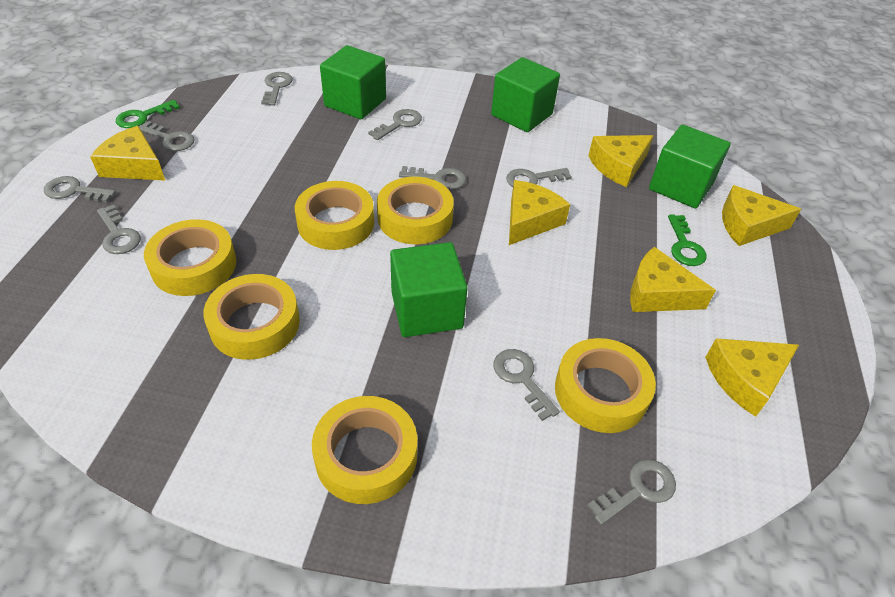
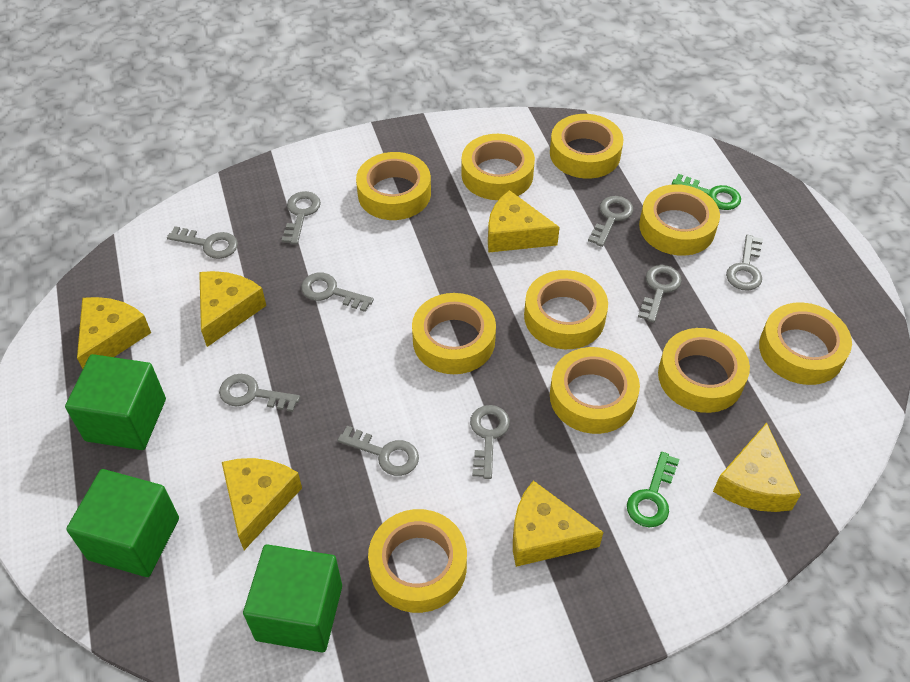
green cube: [320,45,386,119] [390,242,468,337] [491,57,560,132] [649,125,730,208] = 4 -> [65,354,166,450] [66,469,179,577] [243,544,342,652] = 3
yellow tape: [144,219,236,296] [203,274,300,360] [295,181,374,250] [312,396,417,504] [377,177,454,244] [555,338,656,433] = 6 -> [356,152,431,220] [368,509,467,613] [412,293,496,374] [461,134,535,200] [524,270,608,349] [550,114,624,179] [550,347,640,434] [639,184,720,256] [658,328,750,413] [759,303,852,385] = 10

